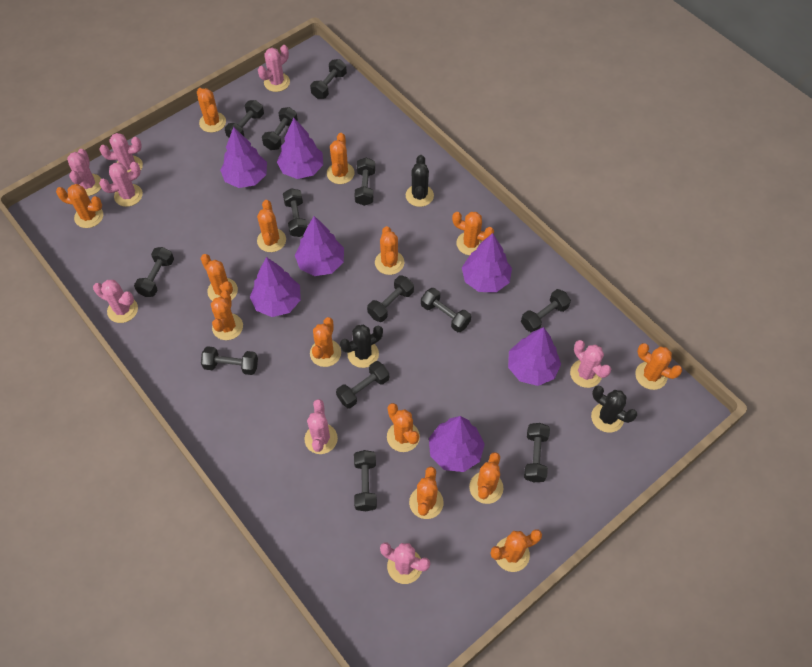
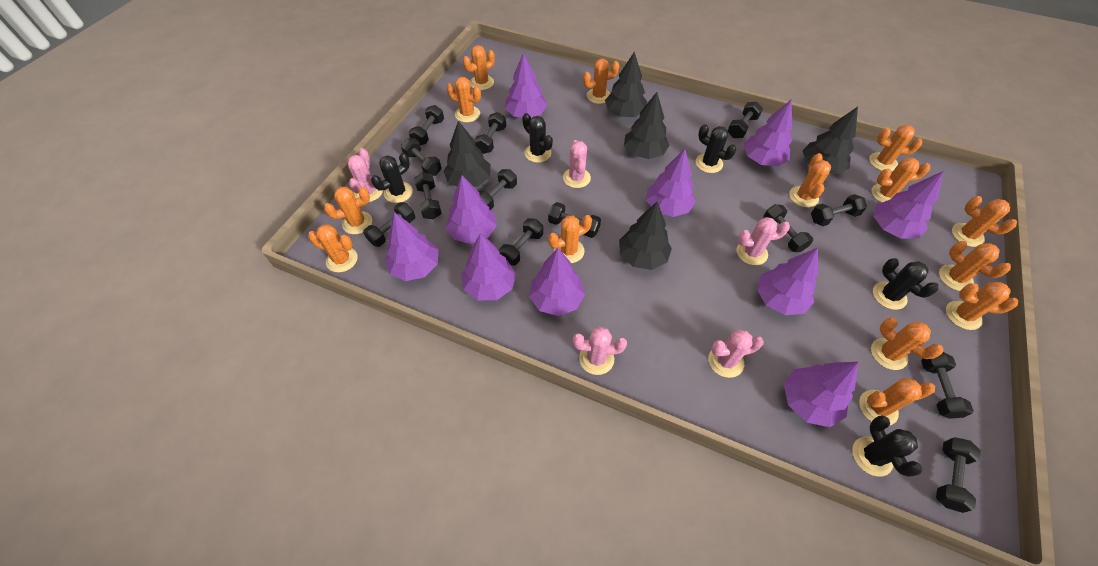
black cactus: [340,324,383,368] [406,155,434,207] [591,385,637,433] = 3 -> [371,153,413,203] [522,113,553,163] [696,124,736,173] [852,415,922,477] [873,258,938,310] = 5
black tree: none = 0 -> [443,121,491,187] [605,52,648,117] [619,202,672,270] [624,92,670,159] [803,107,858,174] = 5
pink cactus: [67,149,101,196] [93,280,138,323] [99,162,143,207] [100,133,143,172] [258,45,290,92] [304,399,338,454] [380,542,430,584] [570,340,611,388] = 8 -> [348,148,383,202] [563,140,591,188] [573,326,627,375] [709,329,764,378] [737,217,790,265] = 5
purple tree: [220,127,267,188] [250,257,301,317] [277,118,323,179] [295,216,344,276] [429,416,485,472] [462,233,512,292] [508,327,561,386] = 7 -> [385,212,438,281] [446,175,497,244] [461,233,516,300] [505,52,547,118] [529,248,585,316] [646,149,696,217] [744,100,792,166] [757,248,818,315] [784,362,859,427] [873,171,944,239] = 10

